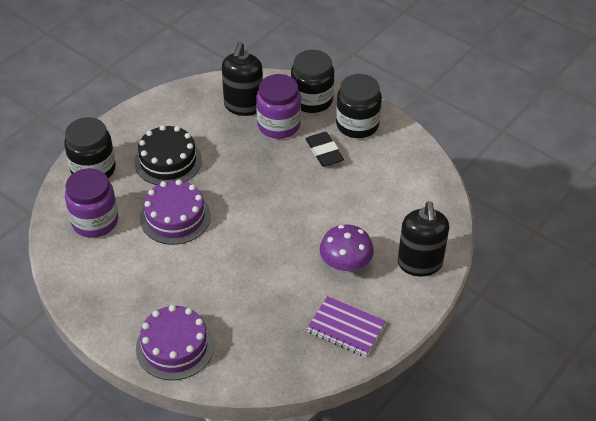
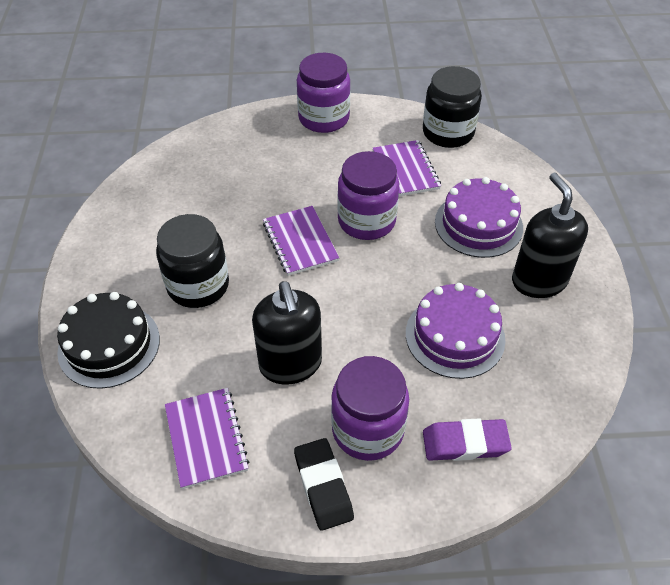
black jar: [64,117,116,178] [291,50,334,113] [336,74,382,138] = 3 -> [156,214,229,308] [423,66,482,148] = 2
purple eraser: none = 0 -> [423,418,512,461] = 1
purple jar: [65,168,118,238] [256,74,301,139] = 2 -> [297,53,350,133] [331,356,409,461] [337,151,399,240] = 3
purple mushroom: [320,224,374,272] = 1 -> none = 0
purple notebook: [307,296,386,357] = 1 -> [165,388,249,489] [263,206,339,276] [372,140,441,196] = 3

